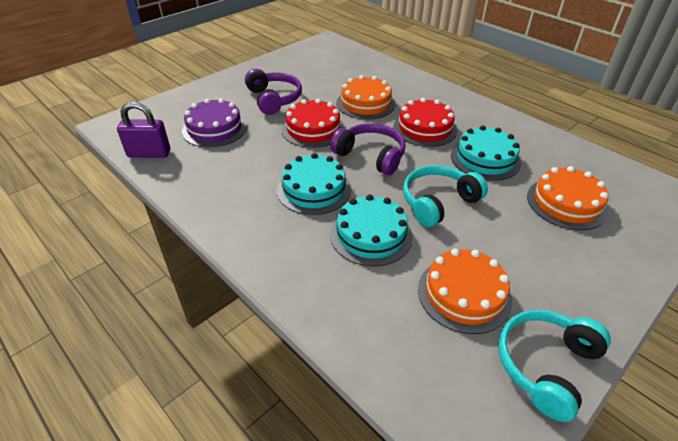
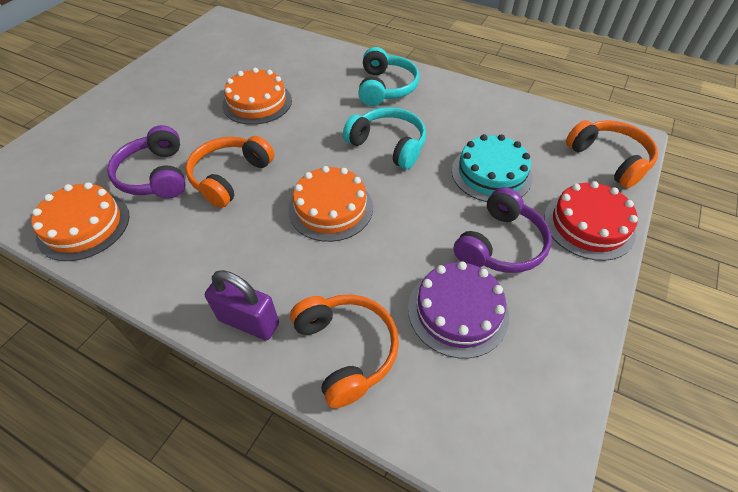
orange headphones: none = 0 -> [185,136,274,208] [290,294,399,408] [566,120,658,188] = 3
red cake: [281,99,345,148] [393,98,457,147] = 2 -> [544,181,638,261] = 1
turquoise cake: [277,153,351,215] [330,194,413,266] [451,125,521,181] = 3 -> [452,134,533,202] = 1

